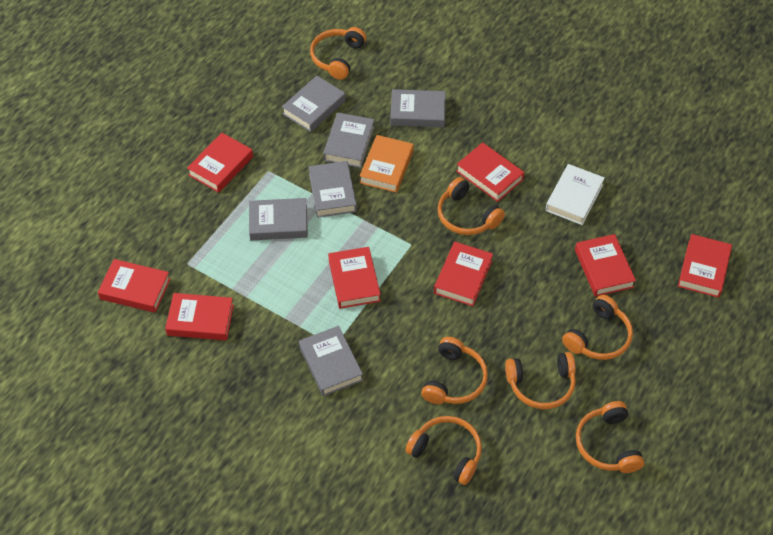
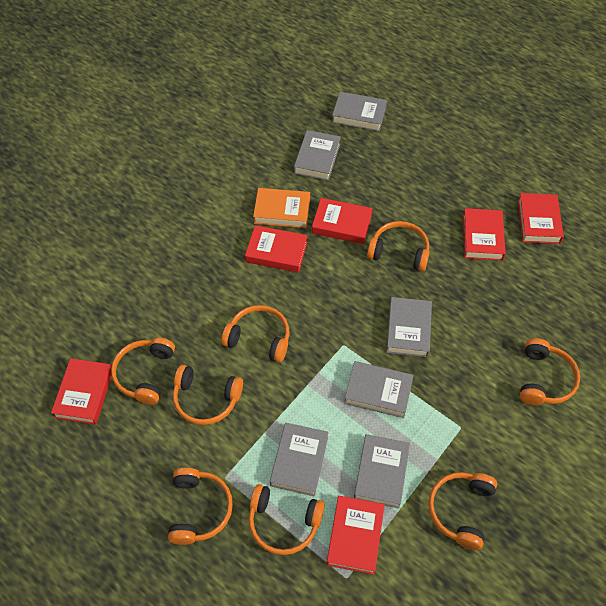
orange headphones: [310,27,366,80] [405,416,482,485] [421,337,488,404] [438,177,505,235] [505,352,576,409] [562,295,633,360] [576,401,644,473] = 7 -> [111,338,175,405] [168,467,233,545] [173,365,243,425] [221,305,290,362] [249,484,325,555] [367,221,430,271] [428,472,497,550] [520,338,580,405] = 8
red book: [98,259,170,313] [165,293,234,340] [187,133,253,193] [328,247,381,309] [434,242,493,306] [456,142,524,202] [575,234,636,297] [678,234,732,298] = 8 -> [51,358,112,425] [245,225,308,272] [312,198,373,244] [327,496,385,575] [463,208,506,261] [518,193,564,244] = 6
white book: [545,164,605,225] = 1 -> none = 0

